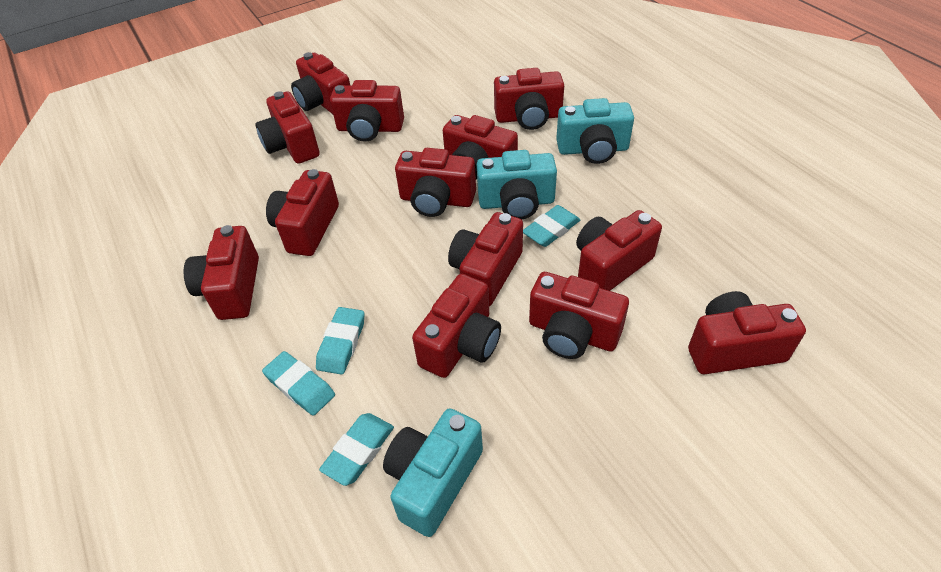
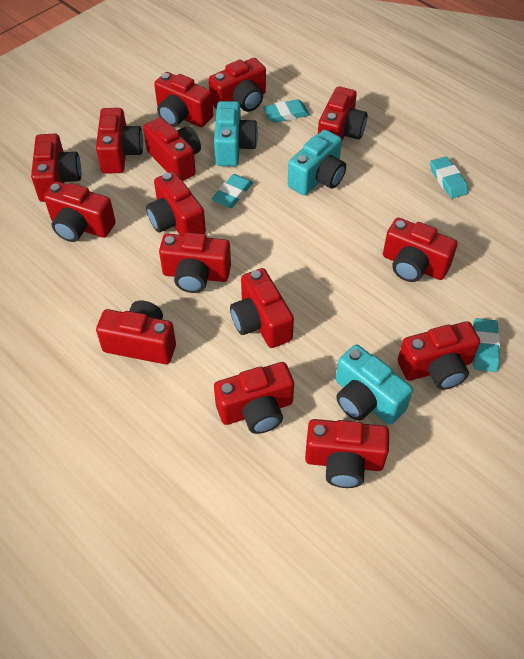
red camera: [184,225,259,320] [255,91,320,164] [266,169,339,256] [291,52,350,114] [330,80,404,142] [395,148,476,217] [412,274,501,378] [443,115,518,179] [448,212,523,306] [494,68,564,130] [529,272,629,359] [576,210,662,291] [688,291,806,374] = 13 -> [31,133,81,202] [44,181,116,242] [96,108,143,174] [96,300,176,364] [143,117,201,181] [146,171,206,235] [154,72,213,127] [159,232,231,293] [209,58,266,112] [214,362,294,434] [230,268,294,348] [305,419,389,488] [318,86,367,141] [383,218,458,282] [398,321,480,390] = 15

